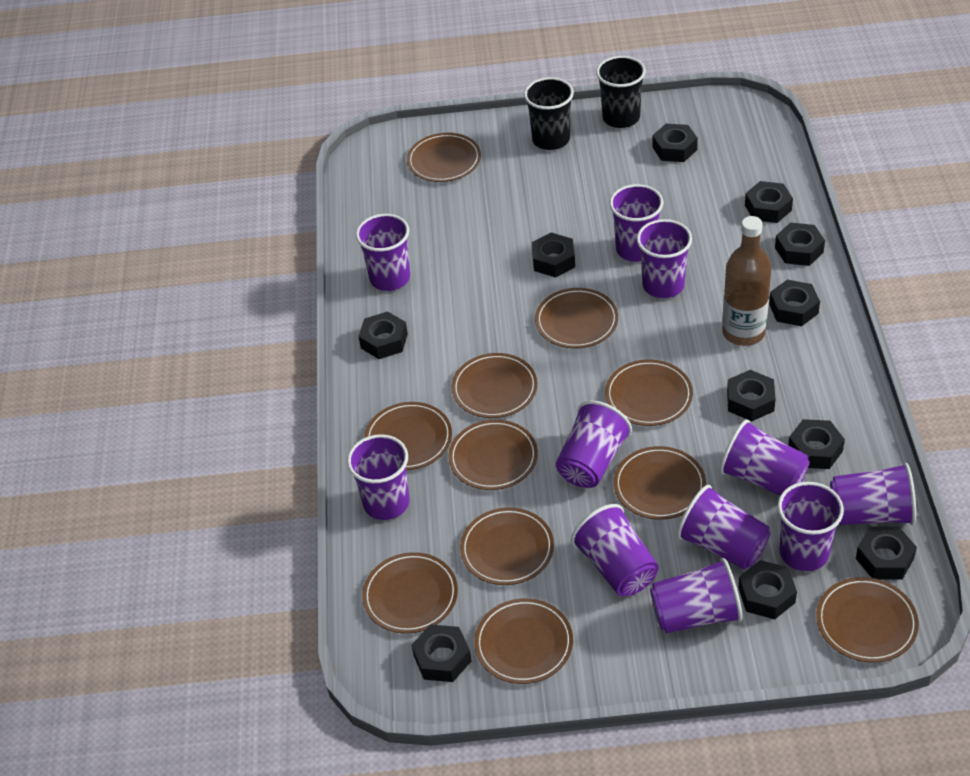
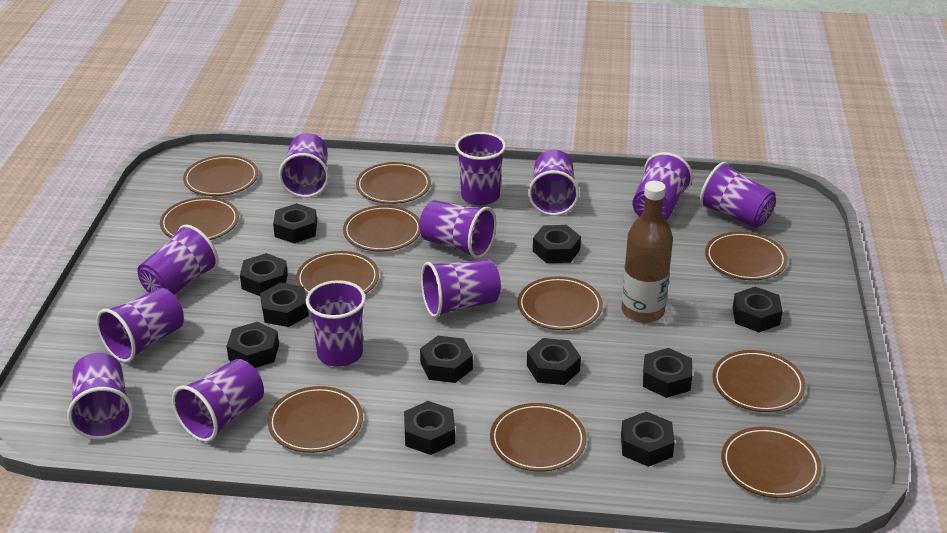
black cup: [524,77,574,150] [596,56,646,128] = 2 -> none = 0
purple cup: [347,434,409,520] [356,214,410,291] [556,401,632,488] [571,504,659,596] [609,184,663,262] [637,219,692,298] [650,558,742,633] [677,485,770,570] [720,419,810,496] [778,482,844,571] [830,463,916,525] = 11 -> [67,353,133,439] [96,288,184,363] [137,225,219,294] [172,359,264,442] [279,133,329,198] [306,280,366,367] [419,200,496,259] [421,259,501,318] [455,132,506,205] [528,150,579,216] [632,152,693,220] [700,162,776,228] = 12

